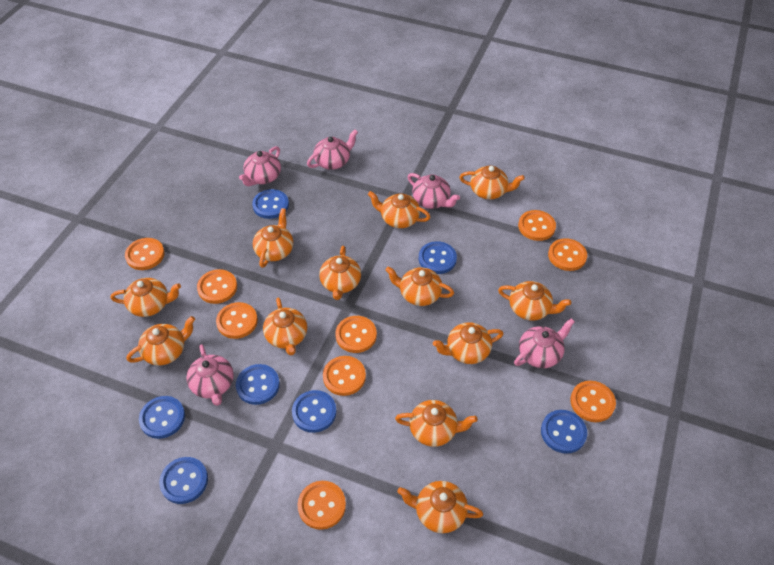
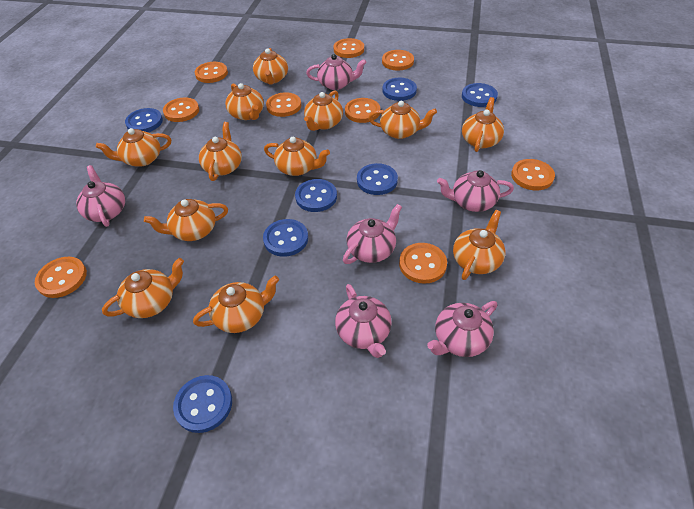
pink teapot: [186,344,234,406] [239,146,281,186] [307,129,358,170] [408,173,460,209] [514,318,575,368] = 5 -> [76,165,125,227] [306,54,367,90] [335,284,392,358] [343,204,402,264] [427,301,497,357] [437,170,514,212] = 6

